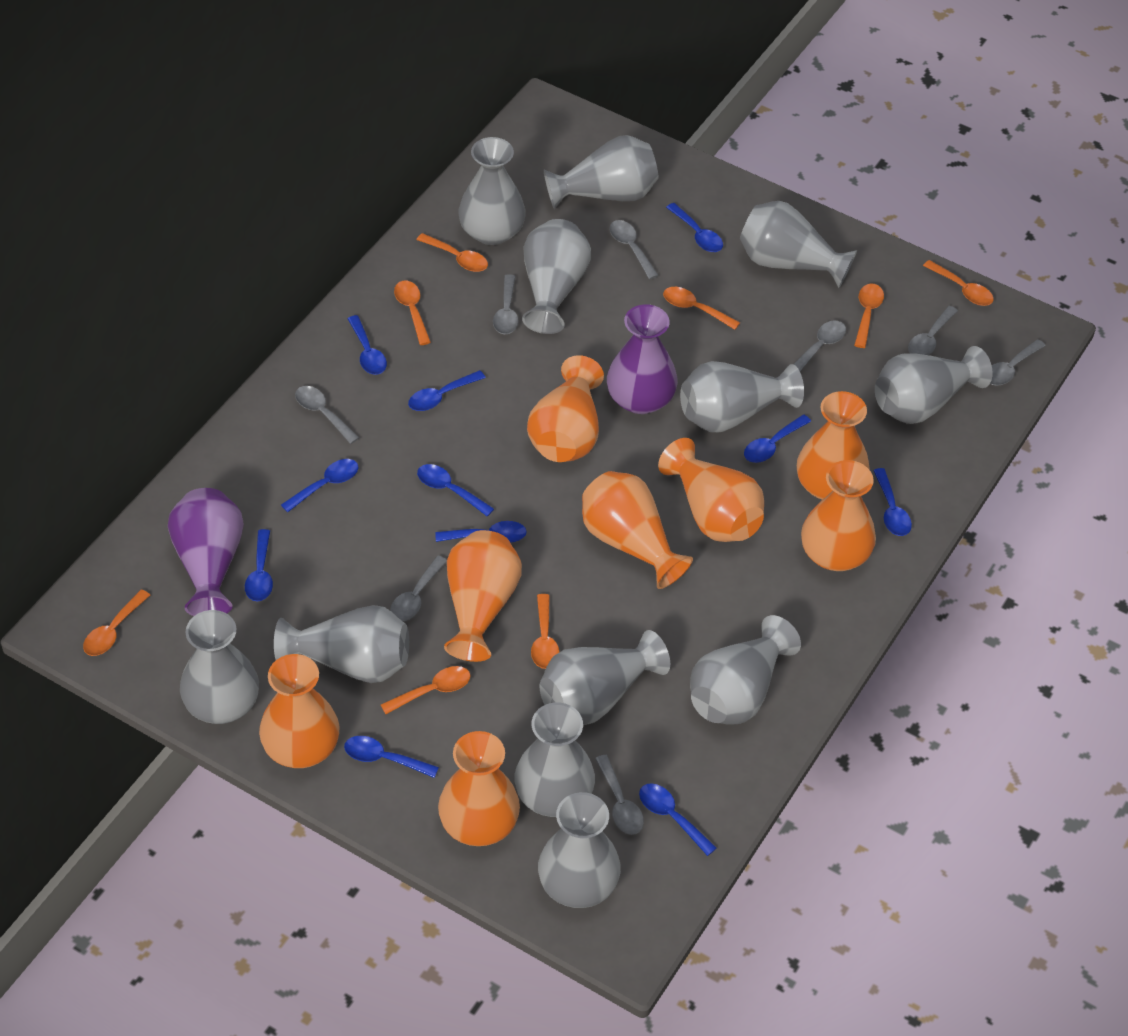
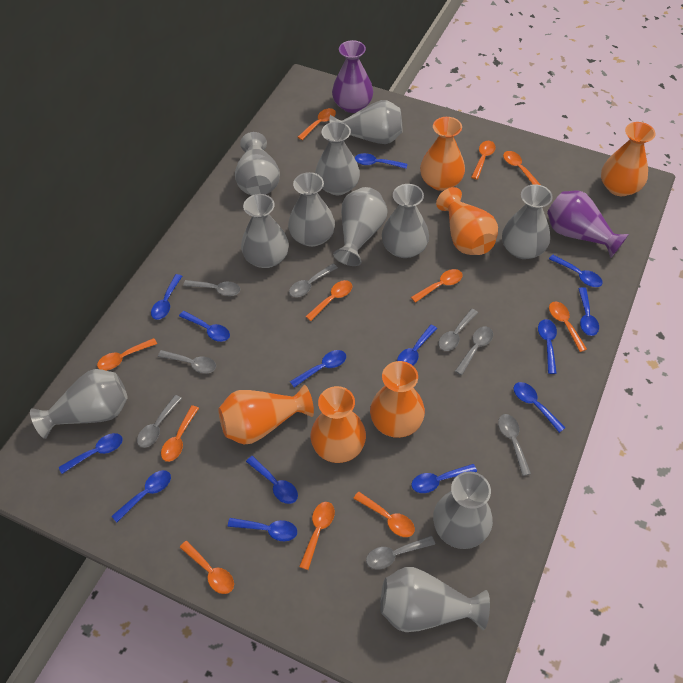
blue spoon: [245,529,273,601] [281,459,358,512] [344,736,439,778] [348,315,387,375] [408,370,486,411] [417,464,494,517] [435,521,527,543] [639,783,717,856] [666,203,723,252] [744,414,811,463] [873,468,912,536] = 11 -> [59,433,123,474] [112,470,171,522] [151,274,182,320] [179,311,230,342] [228,518,297,541] [246,456,298,504] [290,350,346,388] [355,153,407,169] [397,325,437,365] [411,464,477,493] [513,382,565,433] [538,319,557,374] [549,255,602,287] [578,287,599,336] = 14
grey vase: [180,610,259,724] [274,605,409,683] [459,137,526,245] [515,702,595,817] [522,219,591,334] [538,792,621,908] [540,630,670,725] [544,135,659,209] [680,361,804,432] [690,615,801,725] [740,201,857,288] [875,346,993,424] = 12 -> [30,369,128,439] [235,132,280,195] [241,194,289,268] [288,172,335,247] [315,122,360,195] [329,100,403,144] [333,187,387,266] [380,567,490,632] [382,184,429,258] [433,471,493,549] [502,184,553,259] = 11
orange spoon: [83,589,150,656] [381,666,471,714] [394,280,431,345] [416,233,488,272] [531,594,559,669] [663,287,740,330] [854,284,884,348] [923,260,994,306] = 8 -> [97,338,157,371] [161,405,199,462] [179,541,234,594] [298,108,336,140] [299,502,335,570] [305,280,352,321] [353,492,415,537] [411,269,463,303] [471,141,496,180] [503,151,541,185] [549,301,587,352] = 11
orange vase: [259,654,340,768] [438,731,520,846] [444,530,522,662] [527,355,604,462] [582,471,693,589] [658,438,764,542] [797,391,870,500] [801,460,876,571] = 8 -> [218,385,314,445] [311,386,366,463] [370,361,425,438] [420,117,465,191] [436,187,498,255] [601,122,655,196] = 6

